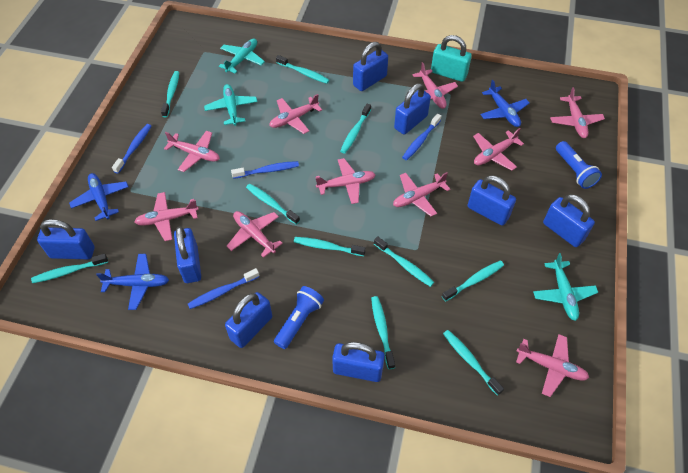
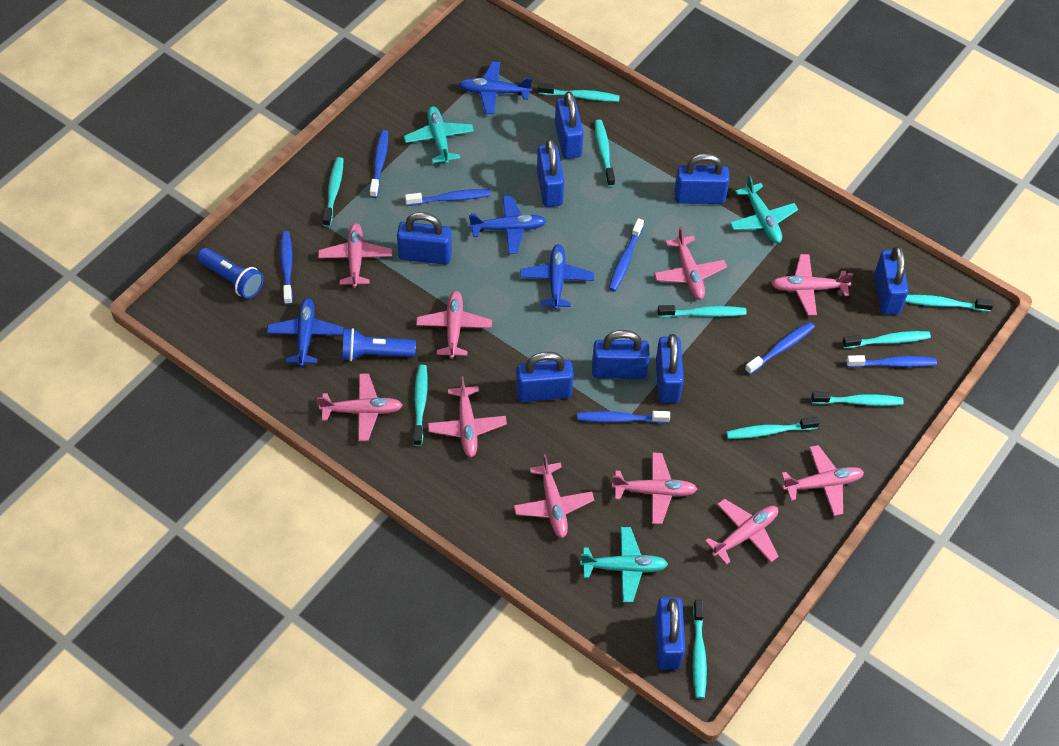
blue padlock: [37,219,95,259] [174,226,201,283] [225,292,272,348] [332,342,385,382] [353,42,388,91] [394,83,431,134] [468,176,516,226] [543,194,595,247] = 8 -> [397,212,452,265] [516,352,574,402] [537,139,564,207] [555,91,584,159] [592,330,650,379] [655,597,685,670] [656,334,684,403] [674,153,730,204] [874,246,909,315] = 9
blue plane: [69,173,128,221] [96,254,169,310] [480,80,530,127] = 3 -> [267,298,343,367] [459,62,532,114] [469,195,546,254] [520,244,594,310] = 4
blue toothbrush: [112,124,151,174] [188,268,259,309] [231,161,299,179] [402,114,441,160] = 4 -> [280,231,293,305] [370,130,388,198] [405,189,491,206] [577,411,670,423] [609,218,644,291] [745,322,815,375] [846,355,937,368] = 7
turquoise padlock: [431,35,472,82] = 1 -> none = 0

